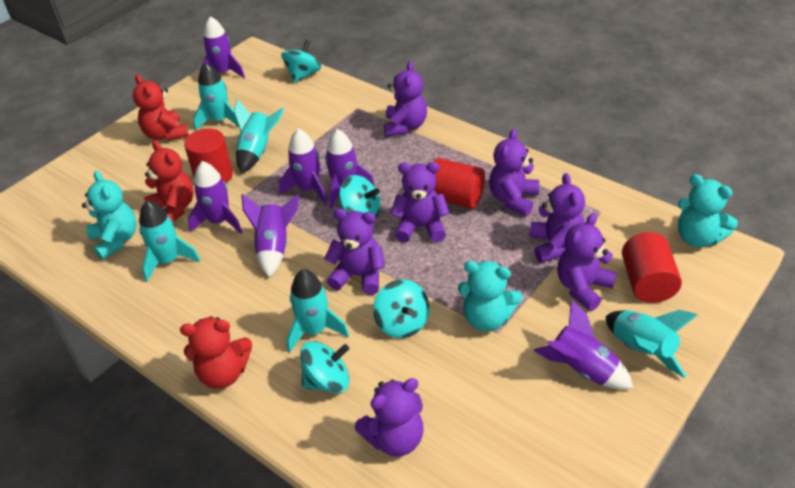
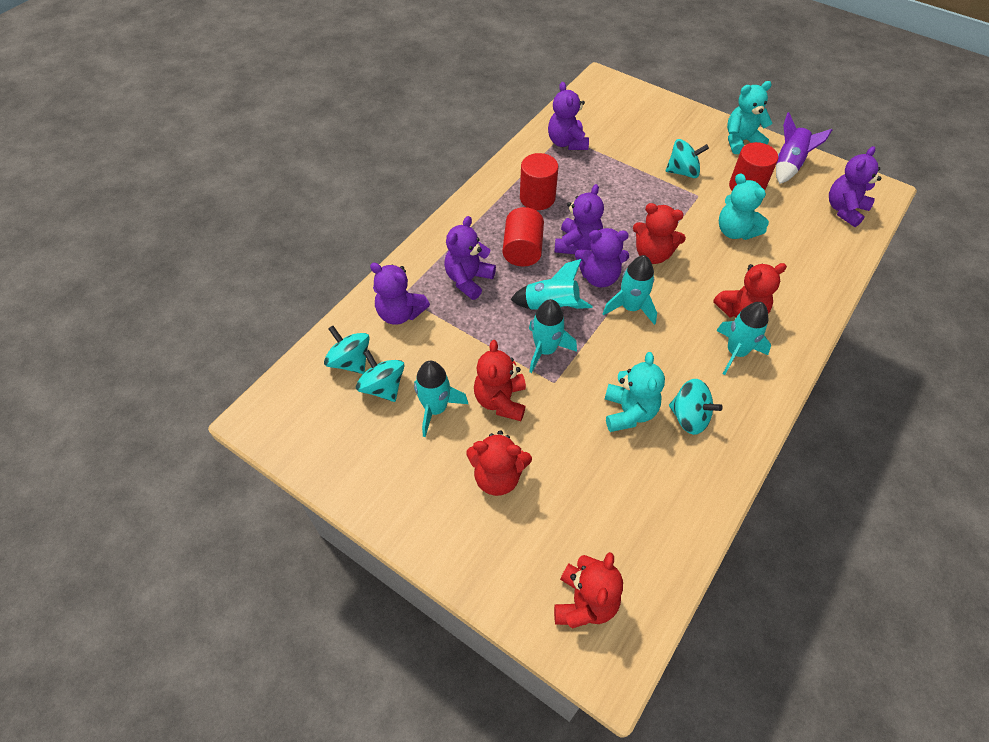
purple rocket: [188,161,243,234] [200,16,245,78] [241,194,299,277] [279,129,327,204] [325,129,375,209] [534,300,633,389] = 6 -> [776,112,832,184] = 1
purple teddy bear: [324,208,385,295] [355,378,423,457] [384,61,427,137] [390,162,450,242] [489,129,539,216] [530,173,585,263] [557,213,617,311] = 7 -> [370,263,430,325] [444,216,496,300] [548,82,589,150] [554,184,604,254] [575,228,629,288] [829,146,882,227] = 6
red teddy bear: [133,75,189,141] [144,140,194,222] [180,316,252,389] = 3 -> [466,430,532,496] [474,340,526,421] [554,552,623,628] [633,203,686,264] [713,263,787,318] = 5

